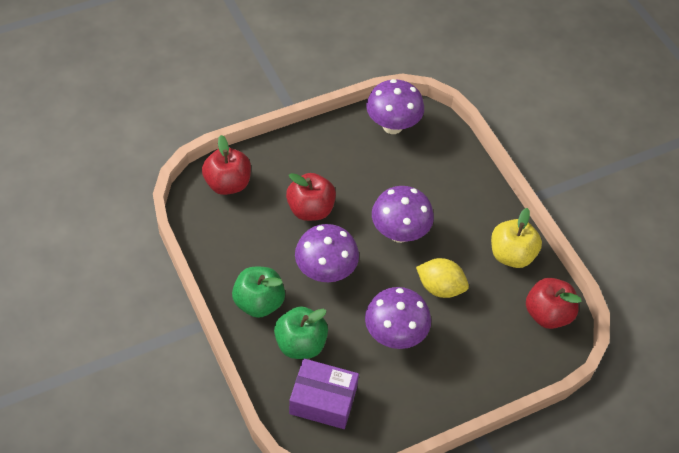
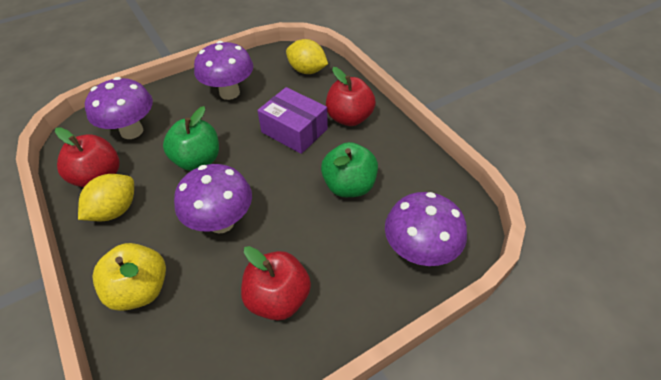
yellow lemon: [416,258,469,298] = 1 -> [78,174,134,221] [286,39,328,74] = 2

